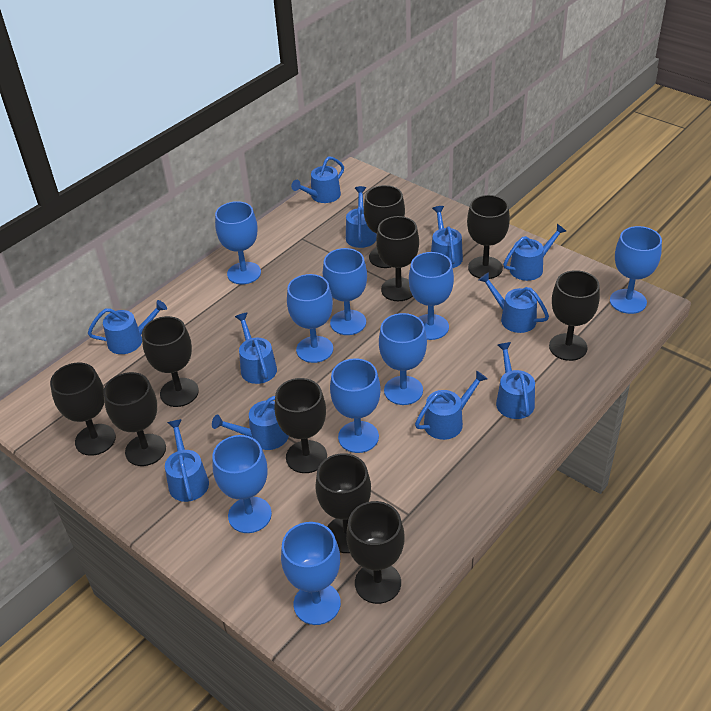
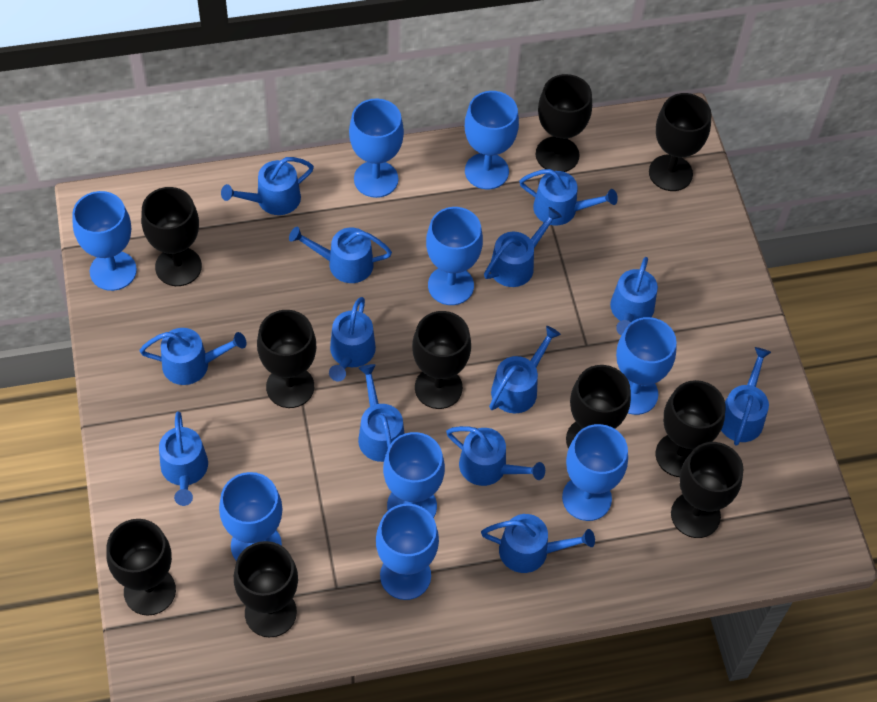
blue watering can: [88,300,167,354] [165,419,209,502] [212,396,289,450] [235,313,277,384] [291,156,344,203] [346,186,377,248] [415,370,487,440] [431,206,463,268] [479,272,549,333] [496,342,535,419] [503,224,566,281] = 11 -> [140,328,247,385] [159,411,208,506] [221,157,314,215] [289,226,392,283] [329,297,376,382] [358,364,404,462] [446,426,545,486] [481,514,595,573] [484,207,562,287] [489,326,561,413] [519,169,618,225] [610,257,658,336] [721,347,771,446] = 13

